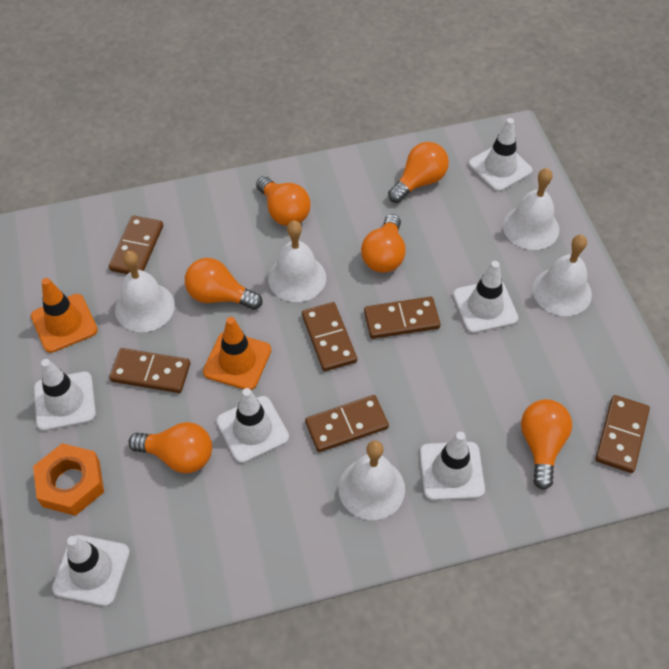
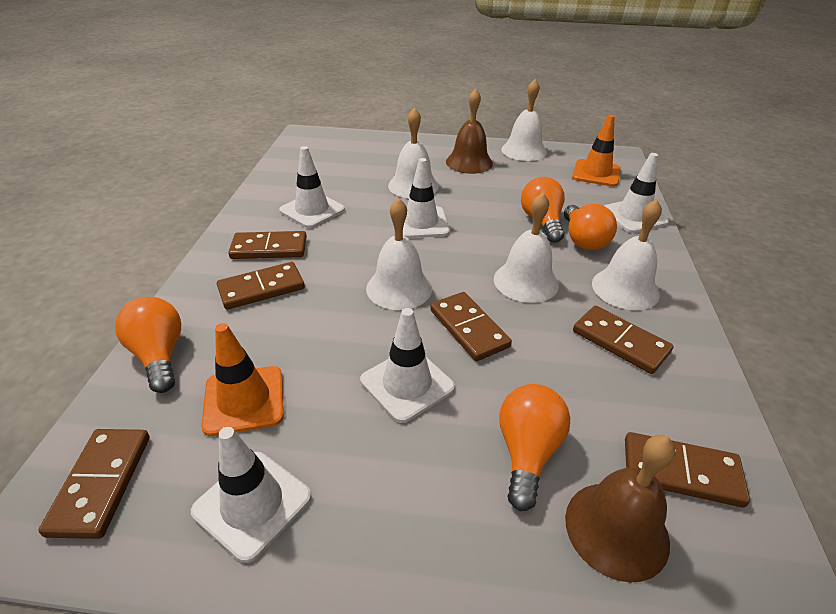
brown bell: none = 0 -> [446,88,493,174] [565,435,675,582] = 2
orange light bulb: [128,422,212,473] [185,258,262,310] [256,176,311,226] [361,214,406,273] [388,142,449,203] [521,399,572,490] = 6 -> [115,297,181,393] [499,384,570,511] [521,177,565,243] [564,204,617,250] = 4
orange nut: [33,443,104,516] = 1 -> none = 0
white traffic cone: [34,359,96,431] [52,535,130,606] [216,388,289,463] [420,432,485,501] [453,261,518,333] [469,118,533,192] = 6 -> [191,427,311,563] [279,146,345,228] [360,308,455,423] [403,158,450,238] [604,153,669,233] = 5

